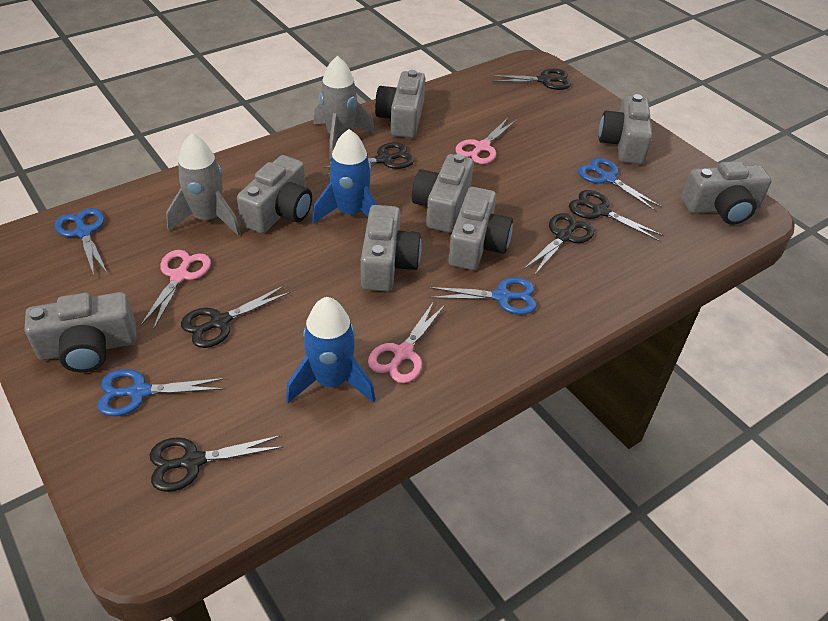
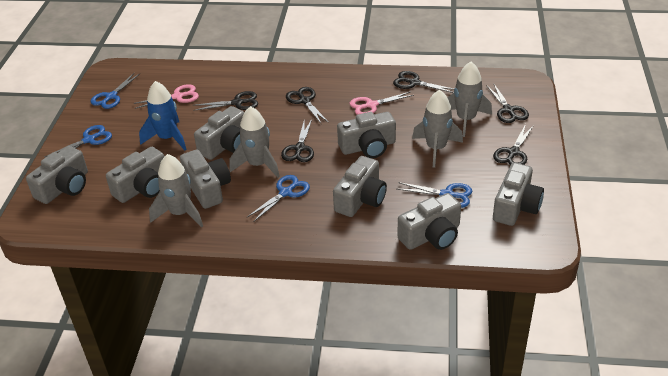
blue rocket: [286,297,375,403] [312,129,377,224] = 2 -> [139,81,187,150] = 1
grey rocket: [166,133,241,236] [314,56,375,159] = 2 -> [149,154,203,227] [229,106,280,178] [412,90,463,168] [447,62,492,137] = 4
pink scissors: [140,250,211,330] [368,301,446,383] [455,118,517,164] = 3 -> [133,84,199,109] [350,91,414,115] = 2

